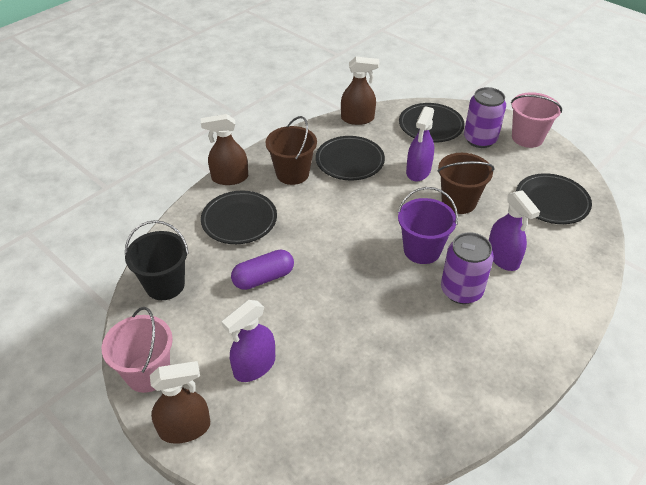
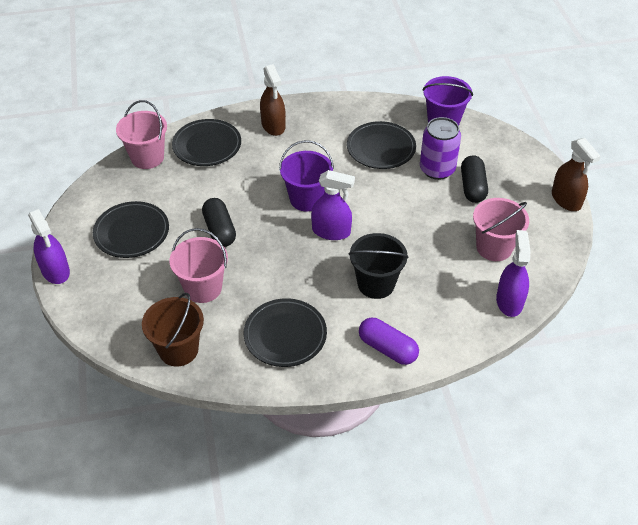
black capsule: none = 0 -> [202,198,236,247] [461,155,488,203] = 2
brown bucket: [266,116,317,185] [437,153,494,214] = 2 -> [142,293,204,366] = 1
brown spray bottle: [150,361,210,444] [201,114,248,185] [341,57,379,125] = 3 -> [260,64,286,136] [552,138,601,211] = 2
pink bucket: [102,307,173,393] [511,92,562,148] = 2 -> [116,100,167,169] [170,228,228,303] [473,198,529,261] = 3
purple bucket: [398,187,458,264] = 1 -> [279,140,334,211] [423,76,473,126] = 2
purple can: [441,232,494,304] [464,87,506,148] = 2 -> [420,117,461,180] = 1

